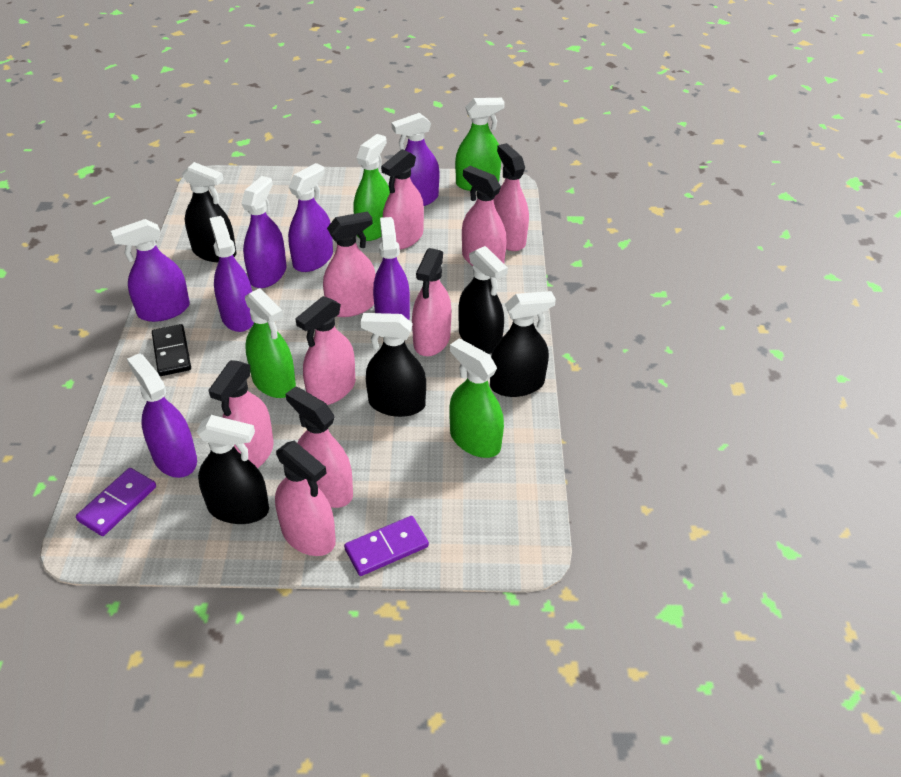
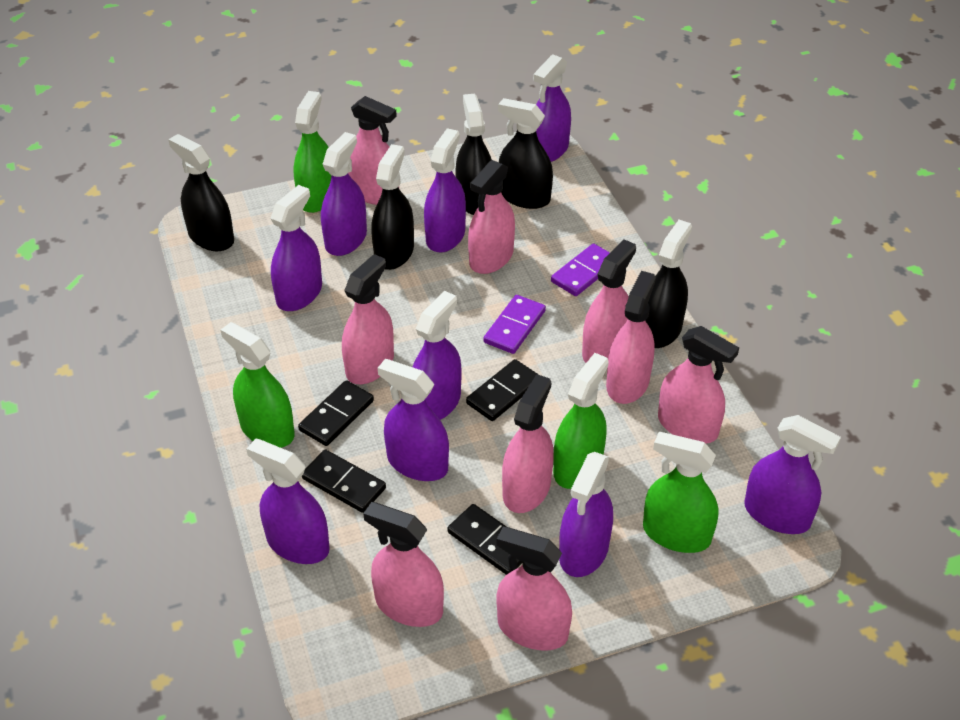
black domino: [152,324,191,376] = 1 -> [298,380,374,446] [302,449,386,513] [447,504,522,575] [466,359,539,421] = 4
purple spray bottle: [111,219,190,322] [127,353,197,478] [209,216,254,332] [241,176,286,288] [288,163,333,272] [373,217,410,320] [391,113,439,206] = 7 -> [246,439,330,564] [270,185,322,311] [321,132,367,256] [378,359,449,481] [413,291,461,420] [424,128,466,253] [533,55,571,162] [559,452,613,577] [744,415,841,534] = 9

